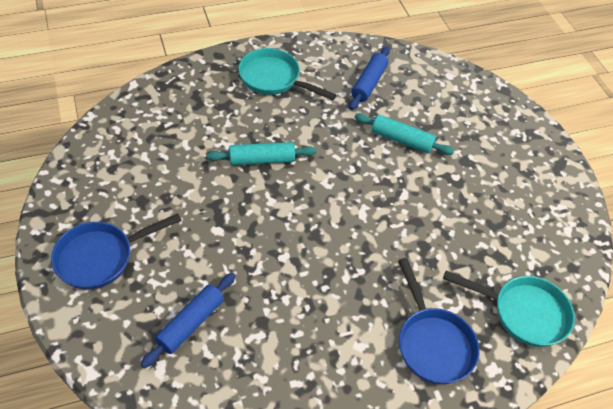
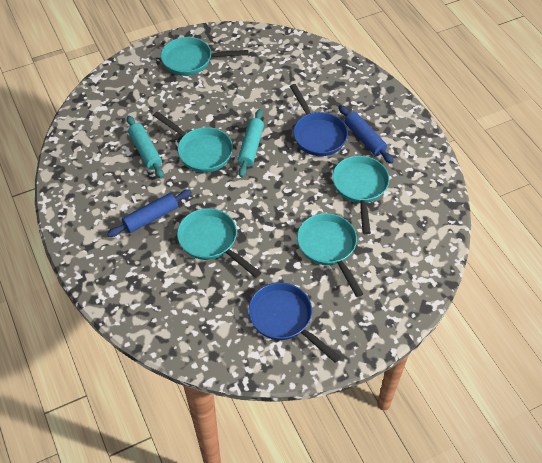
turquoise pan: [238,48,336,100] [443,271,575,347] = 2 -> [153,111,233,173] [161,37,248,76] [177,208,261,278] [297,213,363,297] [332,156,389,235] = 5

